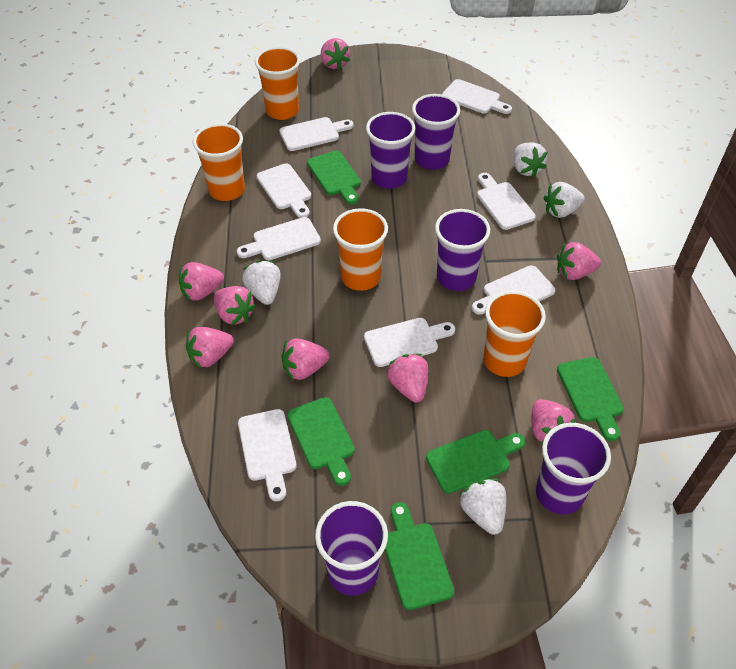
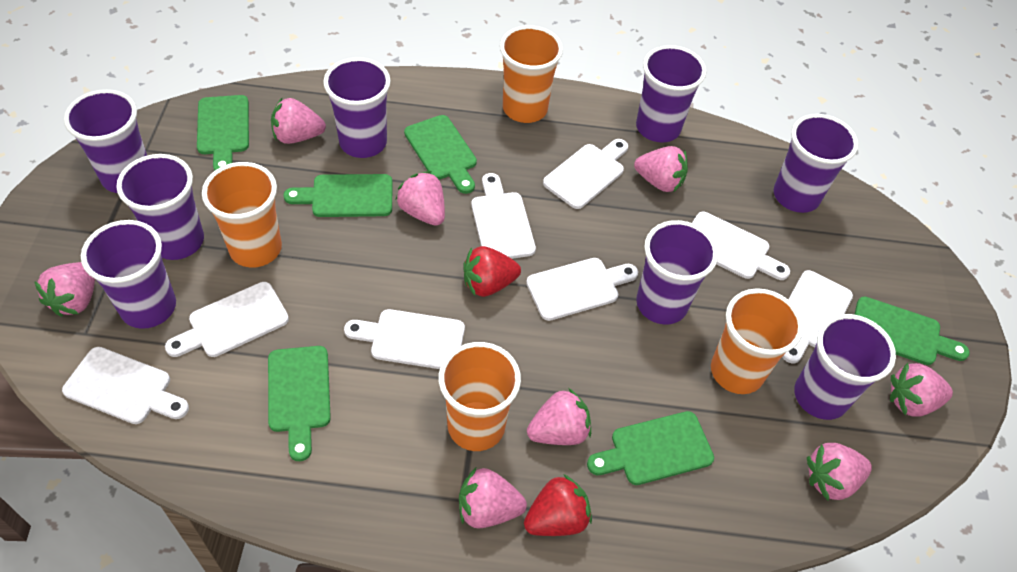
green cutting board: [287,397,355,486] [307,151,361,205] [385,502,454,610] [426,430,525,494] [557,357,624,441] = 5 -> [197,95,249,171] [268,346,331,461] [283,174,392,217] [404,115,477,194] [587,411,714,485] [854,296,970,365] = 6
purple cup: [315,501,388,596] [366,112,415,189] [412,94,460,170] [435,209,490,291] [536,423,611,515] = 5 -> [64,89,147,193] [81,220,176,329] [116,154,204,260] [323,57,391,158] [636,45,706,143] [636,220,718,324] [774,114,858,213] [794,314,896,420] = 8
red strawberry: none = 0 -> [463,246,521,297] [524,474,592,536] = 2
white strawberry: [242,260,281,305] [459,479,506,535] [514,142,548,177] [543,182,585,218] = 4 -> none = 0

